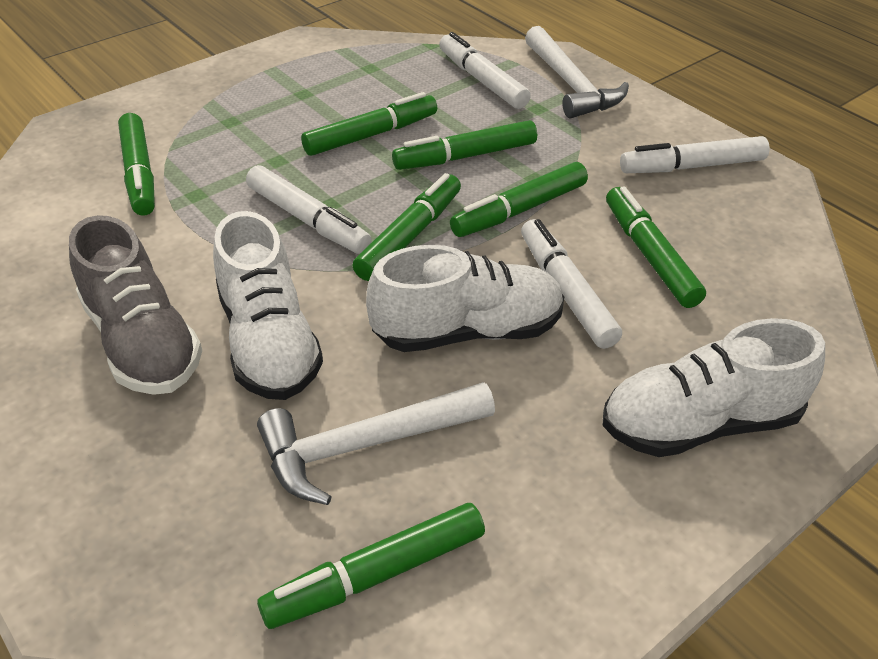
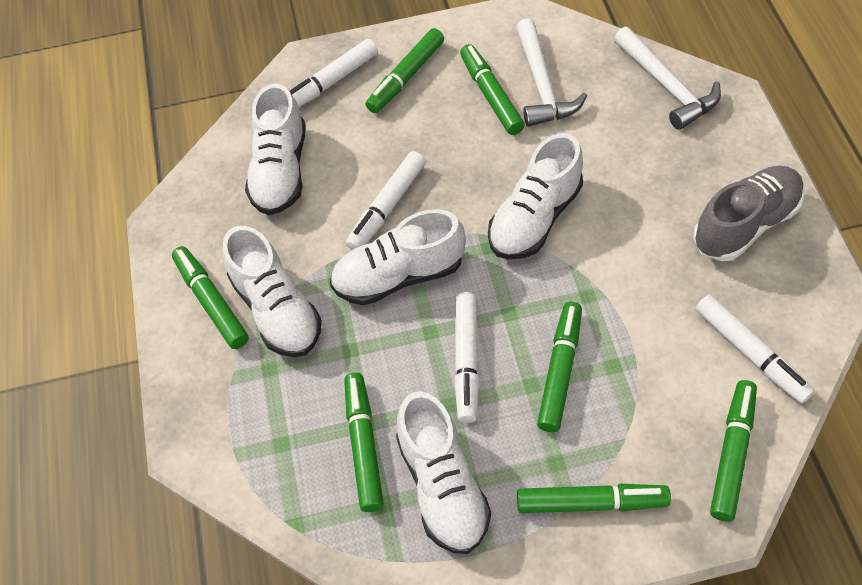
white shoe: [213,211,323,400] [366,245,565,352] [603,318,825,457] = 3 -> [223,226,322,357] [245,83,305,215] [330,209,466,305] [396,391,491,554] [488,133,583,259] = 5

